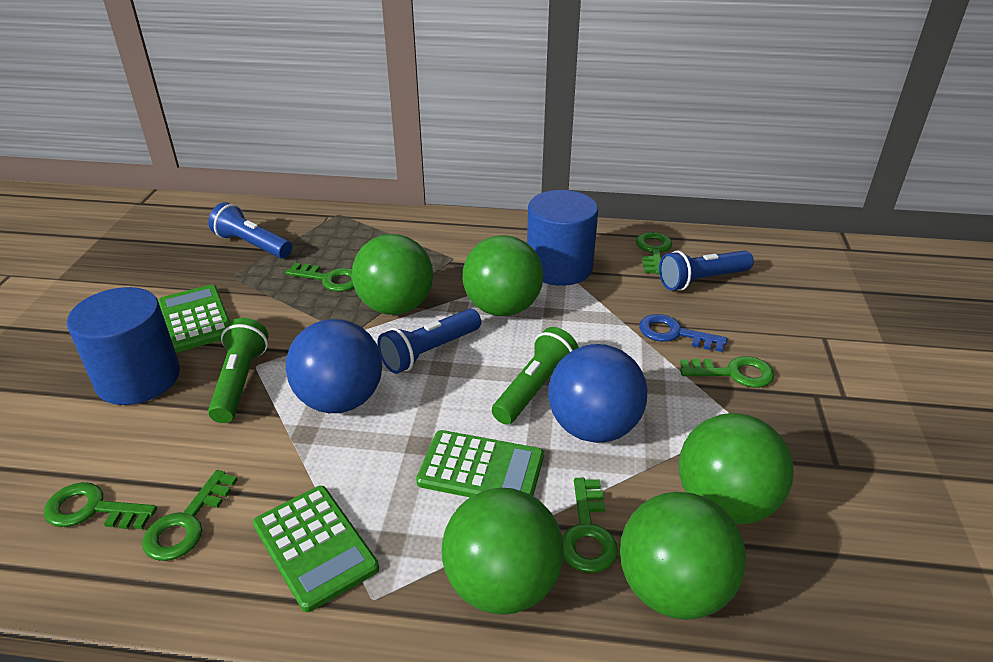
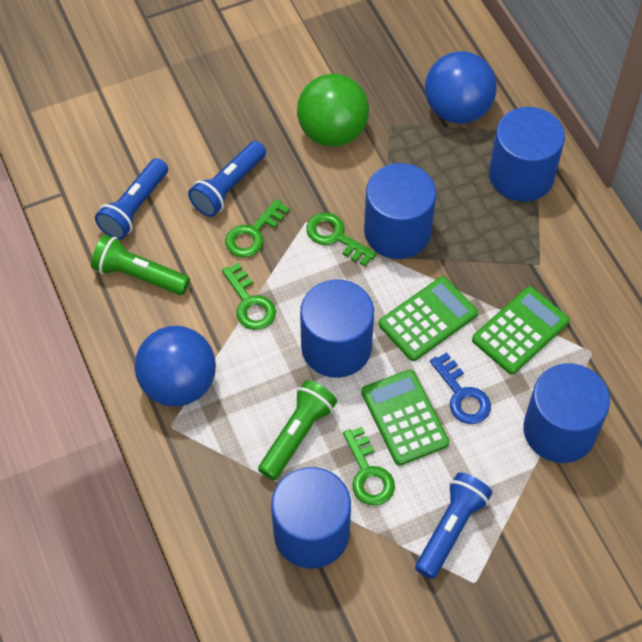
blue cylinder: [67,287,180,405] [527,190,598,286] = 2 -> [271,467,351,568] [300,279,374,378] [364,163,436,259] [489,107,565,202] [523,363,610,463] = 5
green ball: [352,234,433,315] [442,488,564,615] [463,235,543,316] [620,492,746,620] [679,413,794,524] = 5 -> [297,74,369,147] = 1
green key: [44,482,157,529] [142,470,238,561] [285,263,354,292] [562,478,618,573] [636,232,672,274] [680,356,774,388] = 6 -> [222,263,276,330] [225,199,290,258] [306,212,377,266] [343,427,395,506] = 4

